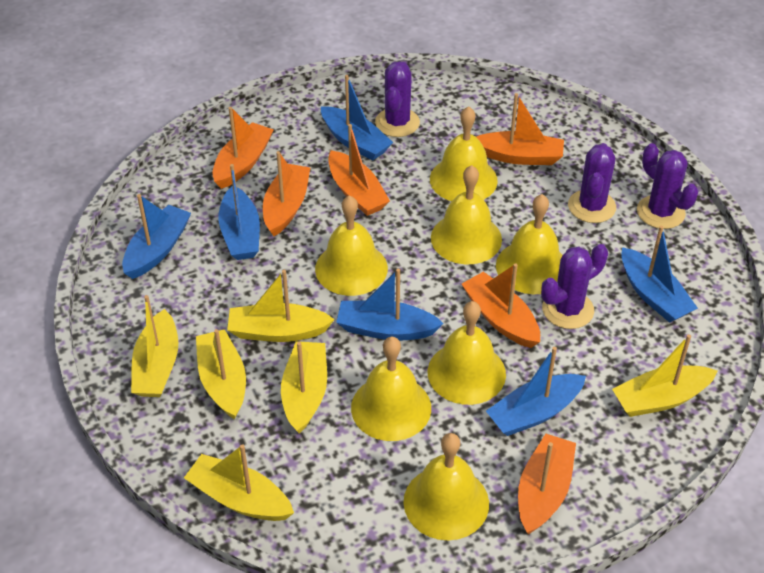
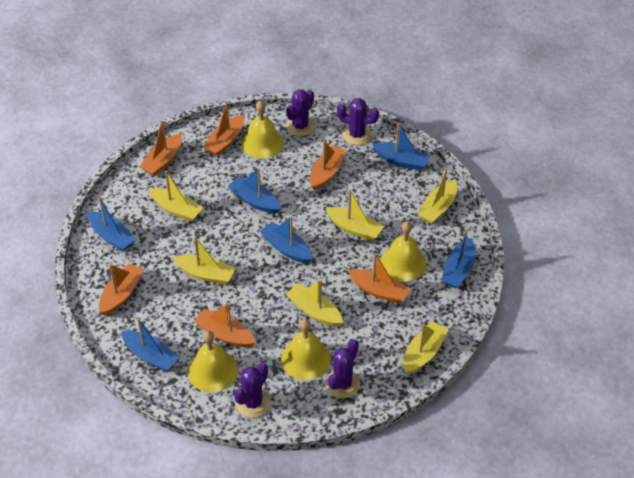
yellow bell: [315,195,388,296] [351,336,431,441] [403,433,489,540] [428,301,506,405] [430,106,498,201] [431,165,502,264] [496,194,562,294] = 7 -> [188,331,238,392] [241,100,284,159] [281,319,331,380] [380,221,427,282] = 4

